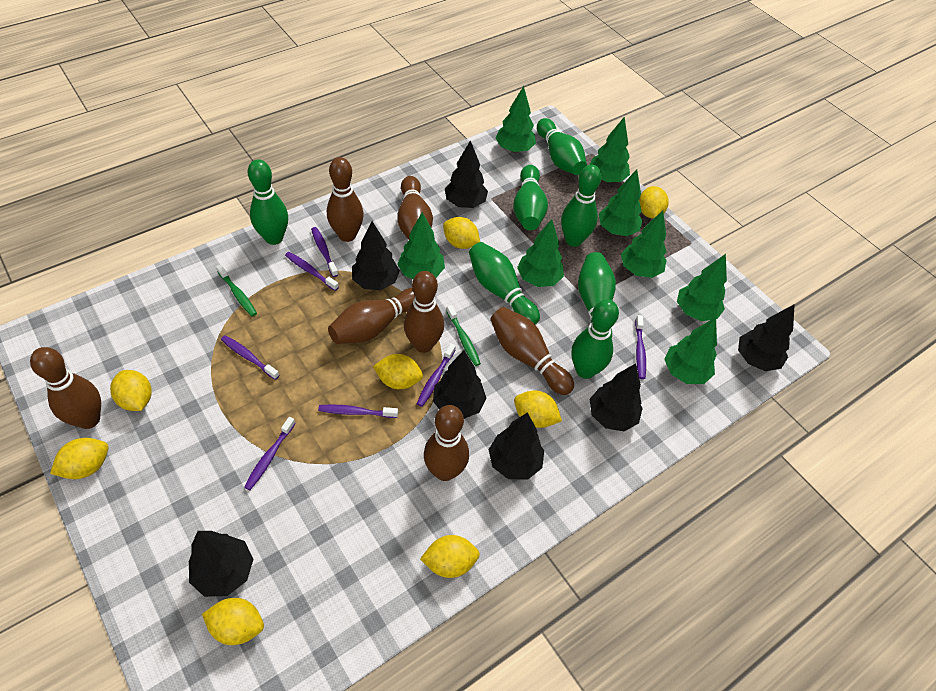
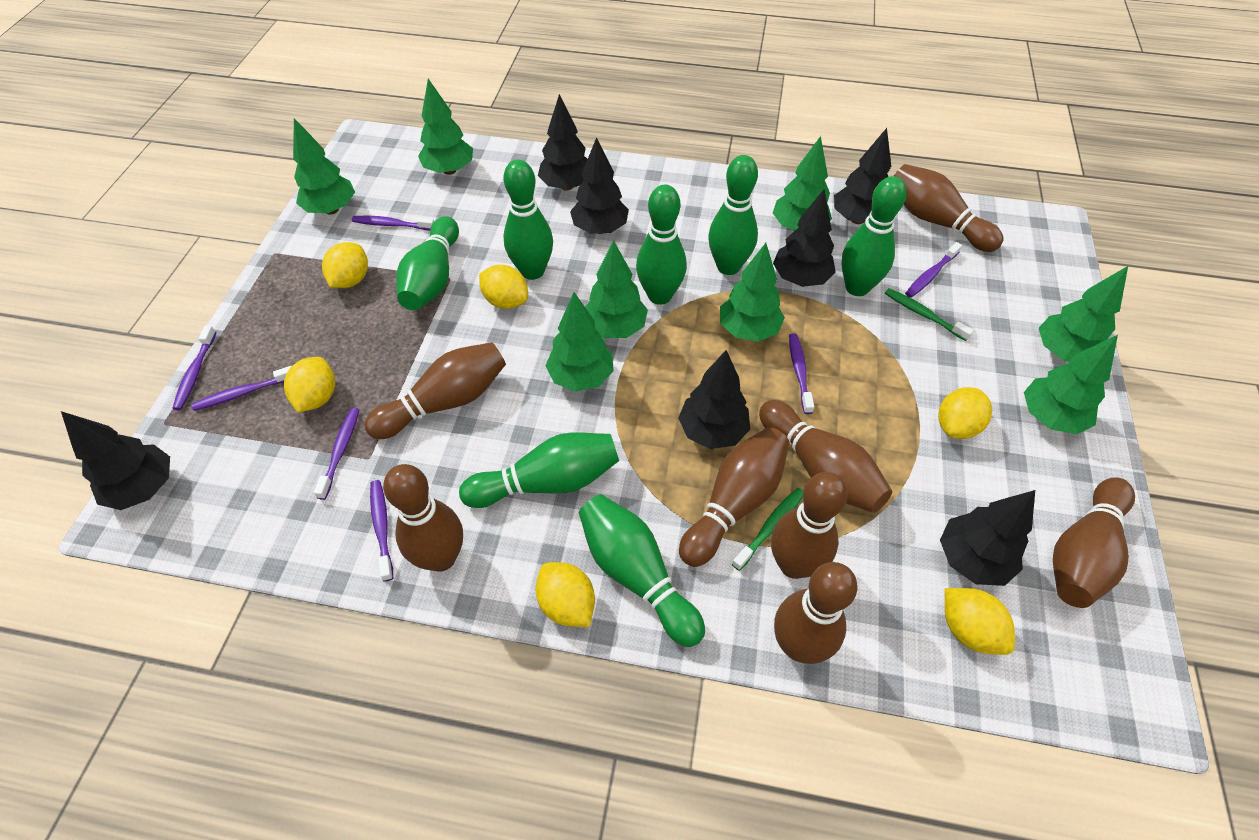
brown bowling pin: [30,347,101,429] [327,157,364,242] [328,288,415,344] [397,176,433,240] [404,271,444,353] [424,405,469,481] [490,307,574,395] = 7 -> [364,342,506,439] [383,464,463,572] [679,427,790,567] [759,400,892,513] [771,472,848,579] [774,562,858,664] [894,164,1004,252] [1053,477,1135,608] = 8
yellow lemon: [50,438,109,479] [110,370,151,411] [202,598,264,645] [373,354,423,389] [420,535,480,578] [443,217,480,249] [514,390,562,428] [639,186,669,218] = 8 -> [284,357,335,412] [322,242,368,288] [479,265,528,309] [535,562,595,627] [938,387,992,439] [945,588,1015,655] = 6

